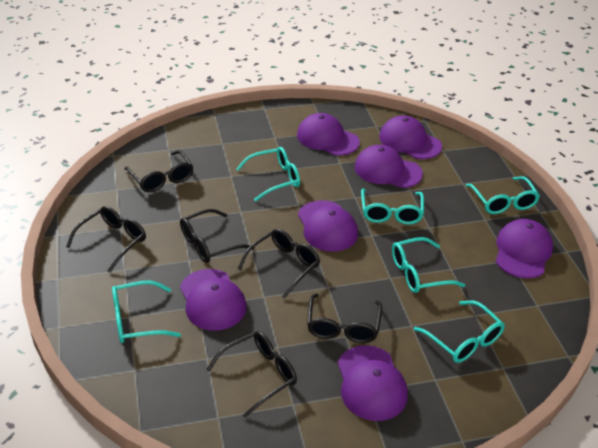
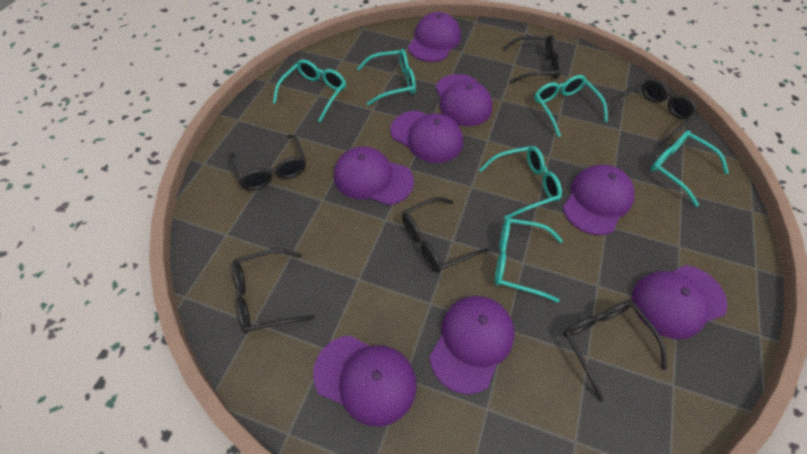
purple cap: [180,269,246,331] [297,113,360,156] [298,200,358,252] [338,345,408,421] [354,145,423,188] [379,115,442,159] [496,219,553,278] = 7 -> [313,335,417,427] [334,146,414,205] [390,111,463,163] [408,12,461,62] [430,296,514,394] [435,74,493,126] [563,165,634,235] [632,265,727,339] = 8

